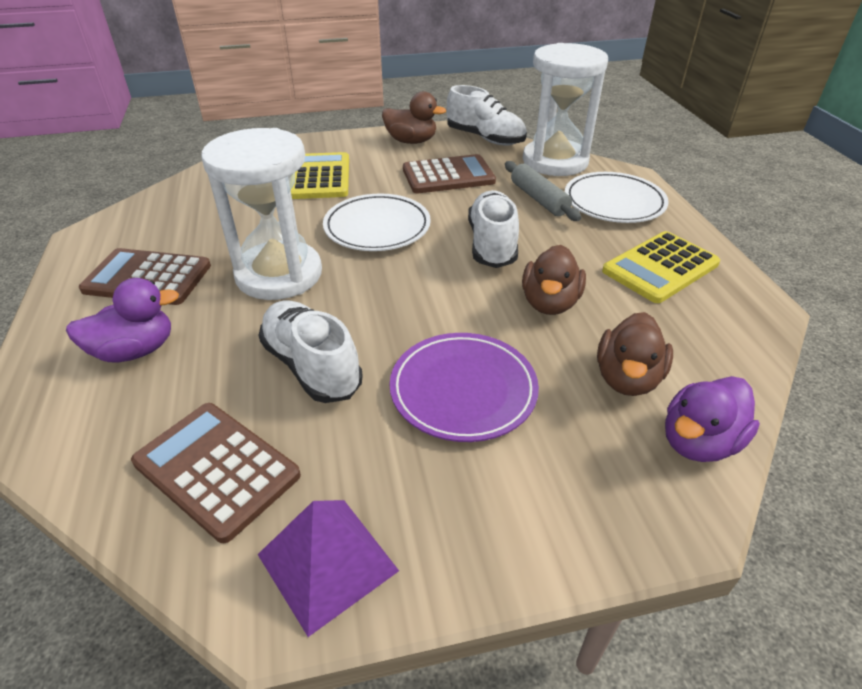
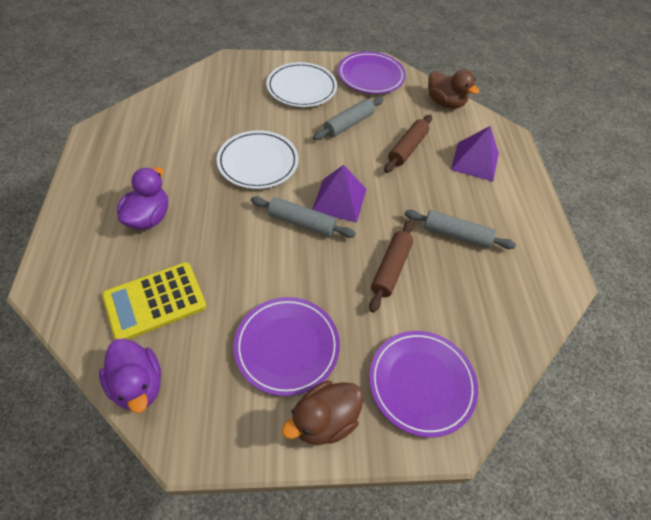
brown calculator: [79,248,211,305] [131,403,301,543] [403,154,496,193] = 3 -> none = 0
brown duck: [382,91,446,144] [522,245,586,315] [597,312,673,396] = 3 -> [282,381,363,445] [428,69,479,109] = 2
brown rolling pin: none = 0 -> [369,220,414,313] [384,115,432,173] = 2
grey rolling pin: [505,161,581,221] = 1 -> [250,196,356,238] [313,97,384,140] [404,210,516,249] = 3
purple plate: [390,333,539,442] = 1 -> [234,297,340,396] [338,52,406,94] [369,331,478,438] = 3
purple pyramid: [258,500,399,637] = 1 -> [312,165,366,223] [451,126,499,181] = 2
white hourglass: [201,128,322,300] [523,43,608,176] = 2 -> none = 0
white shoe: [259,301,363,403] [447,85,527,146] [468,190,519,268] = 3 -> none = 0
yellow calculator: [291,152,349,199] [602,231,720,303] = 2 -> [102,262,206,340] = 1

